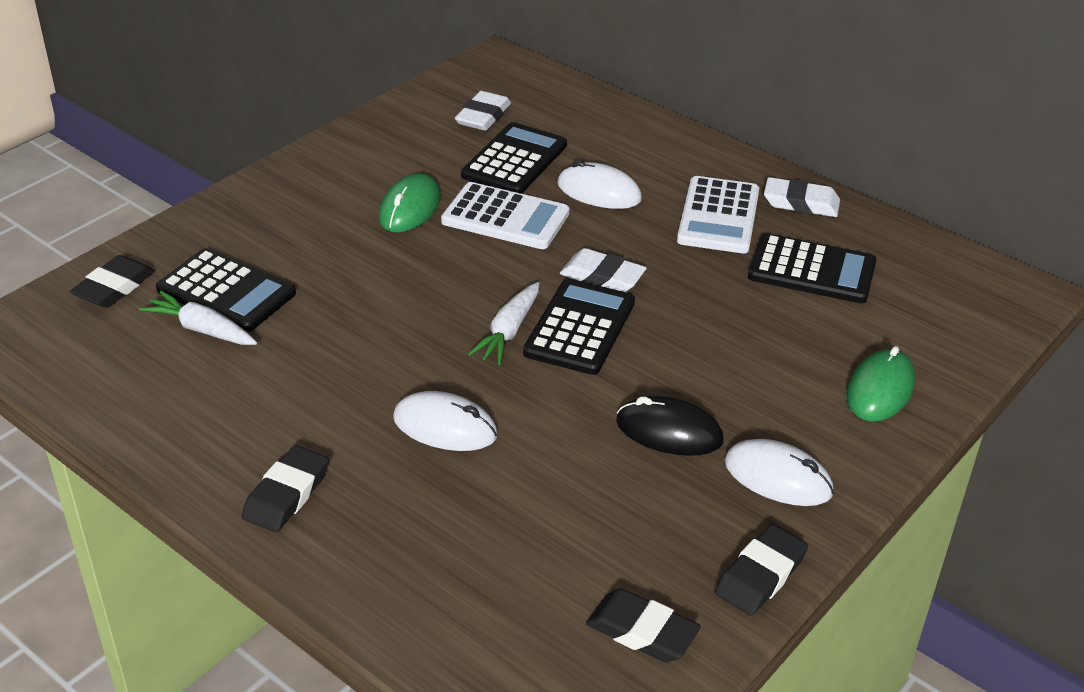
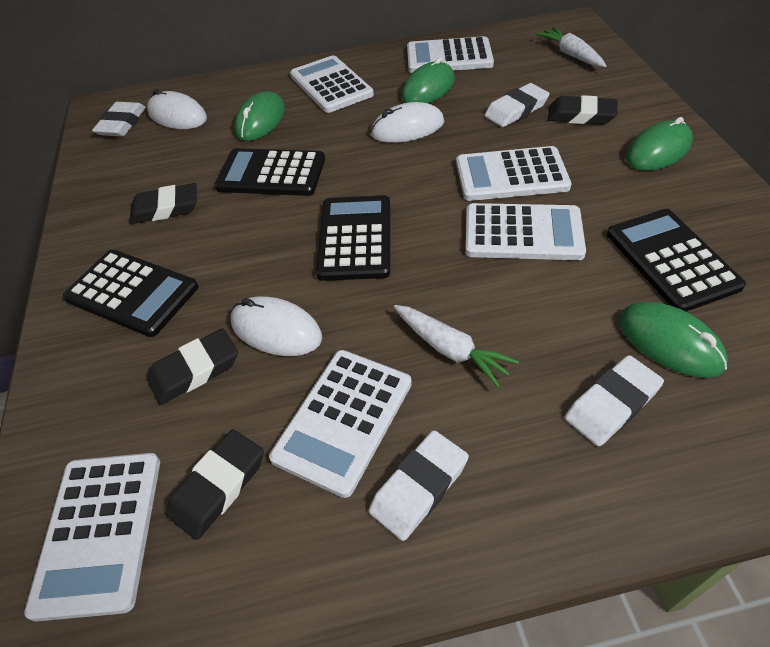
black mouse: [616,396,724,456] = 1 -> none = 0
green mouse: [379,173,440,232] [846,346,915,422] = 2 -> [234,91,285,141] [401,57,455,103] [619,302,728,378] [626,117,693,171] = 4
white calculator: [441,182,570,249] [677,176,759,253] = 2 -> [24,453,160,622] [269,350,412,498] [290,55,374,113] [407,36,494,73] [456,146,571,201] [465,203,586,260] = 6
white eraser: [455,91,511,131] [560,248,647,292] [764,177,840,217] = 3 -> [92,102,146,137] [369,430,469,541] [485,83,550,127] [565,355,664,446] = 4

